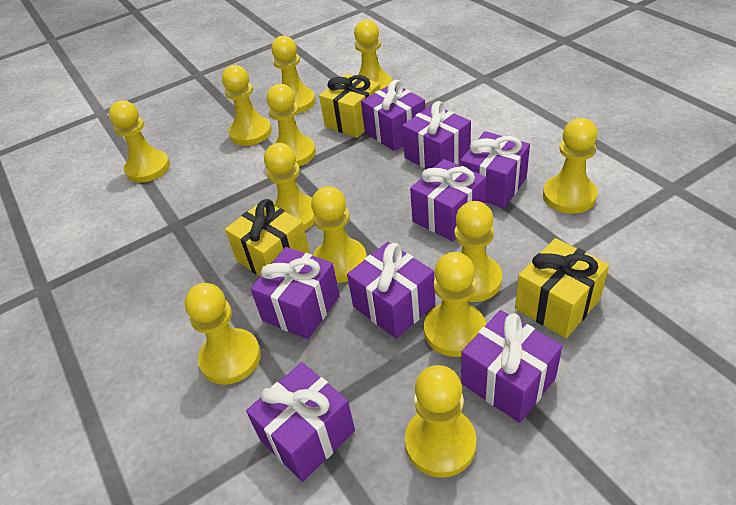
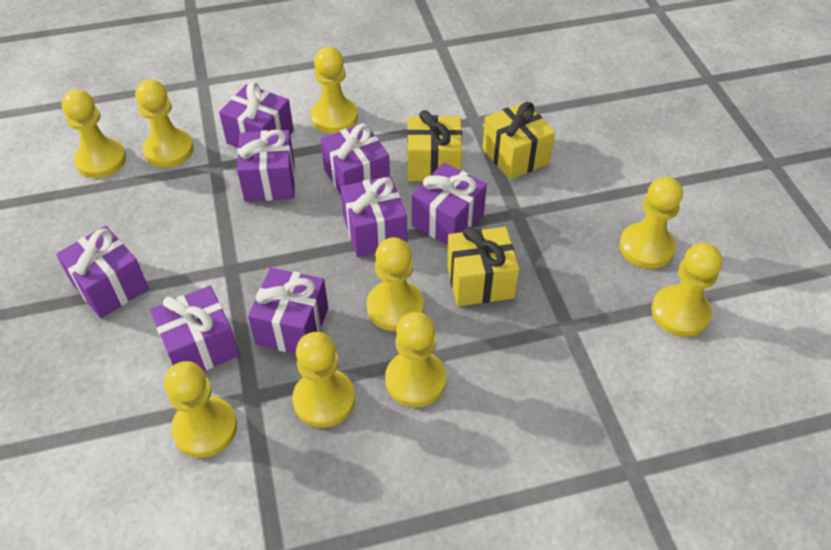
yellow pawn: [109,101,170,183] [185,283,261,385] [222,65,272,146] [264,143,314,230] [267,84,316,166] [271,36,315,114] [311,186,367,283] [354,19,392,89] [405,365,476,478] [424,252,486,357] [455,201,502,302] [543,118,598,214] = 12 -> [62,89,126,178] [135,79,194,168] [164,361,237,458] [292,332,355,428] [310,47,358,134] [366,237,424,331] [385,312,446,407] [619,177,683,269] [651,243,722,337] = 9

